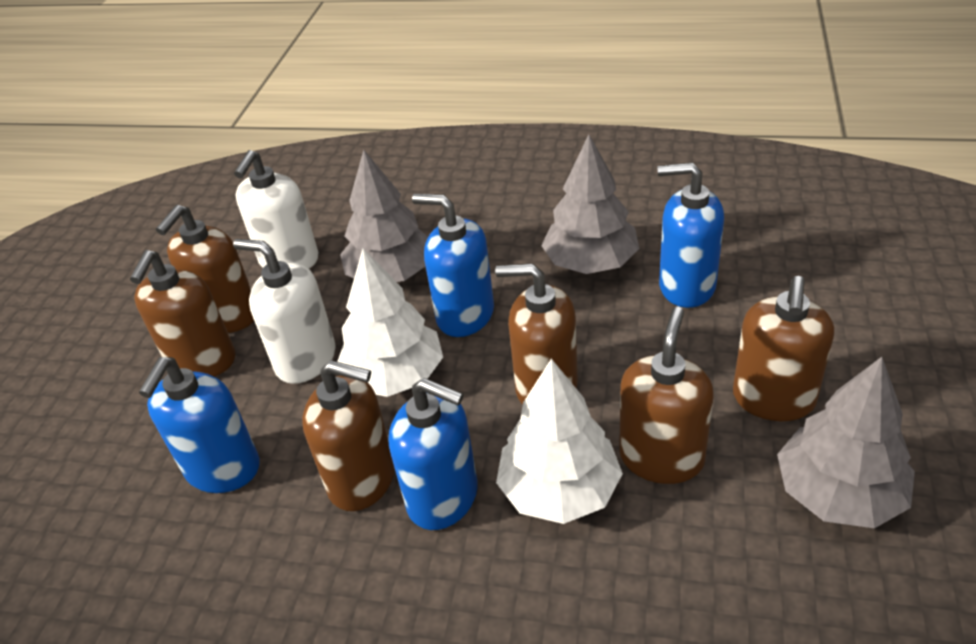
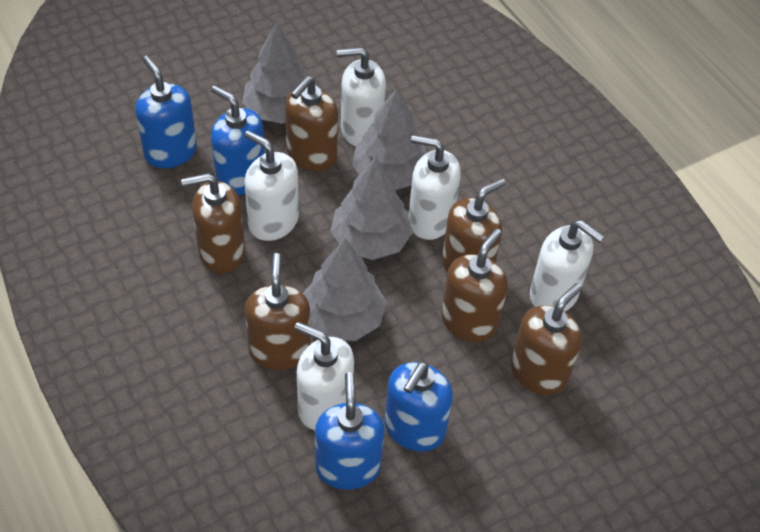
grey tree: [340,150,428,282] [541,135,639,274] [777,357,915,528] = 3 -> [242,22,308,124] [303,238,387,341] [330,157,413,260] [352,88,427,190] = 4
white soap dispenser: [233,239,336,384] [234,150,318,269] = 2 -> [244,130,299,241] [294,322,354,430] [337,47,386,146] [408,135,461,240] [530,220,605,311] = 5
white tree: [337,249,443,397] [496,359,623,524] = 2 -> none = 0

